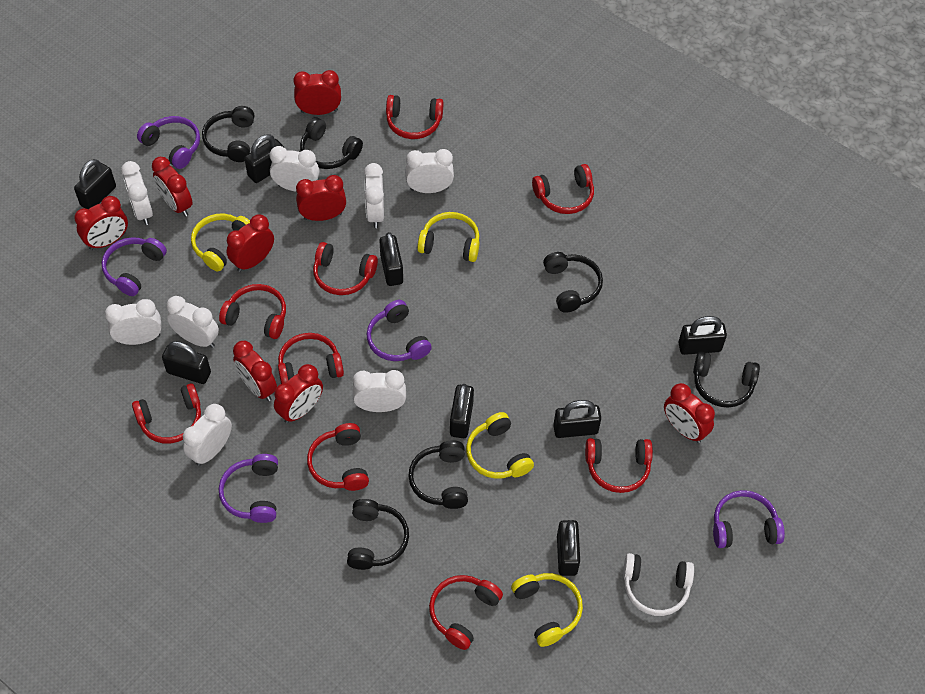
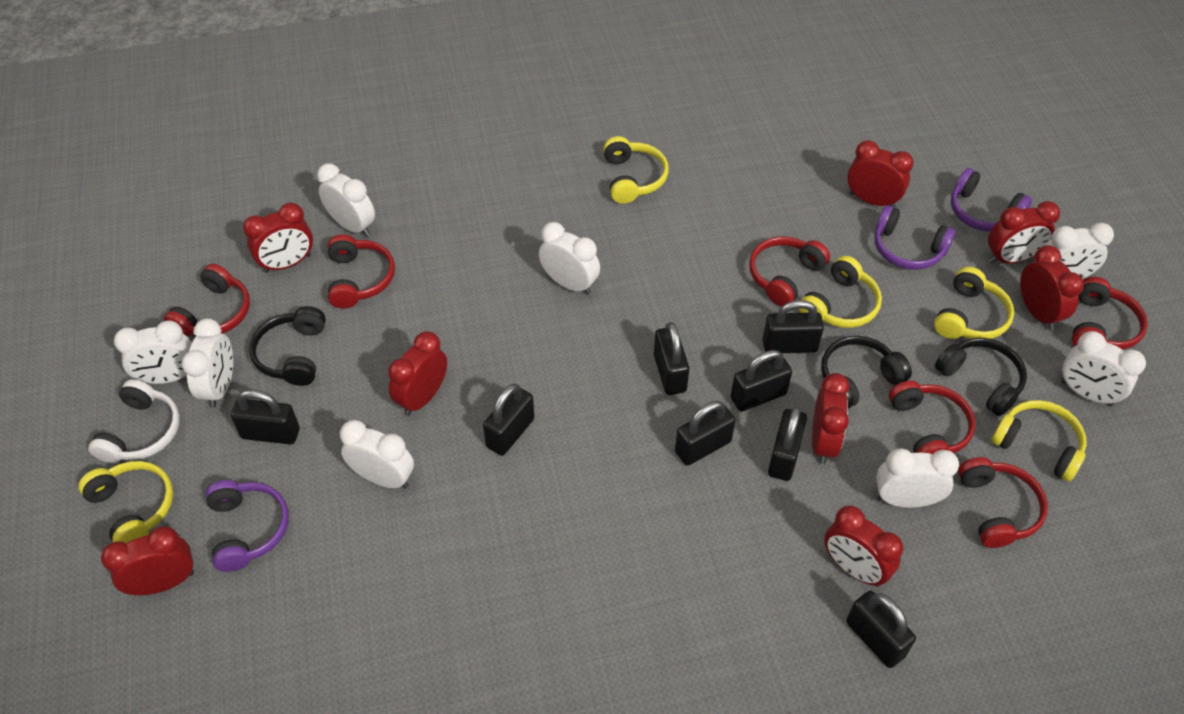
black headphones: [202,106,254,162] [300,117,363,169] [347,499,409,570] [408,440,468,509] [543,252,603,313] [693,351,760,407] = 6 -> [249,306,326,386] [821,336,912,409] [935,338,1027,416] = 3
purple headphones: [102,237,167,296] [137,116,200,169] [219,454,278,523] [367,300,432,361] [713,490,785,548] = 5 -> [206,480,289,572] [874,205,956,270] [951,168,1032,232] = 3
red headphones: [132,383,201,444] [219,284,286,339] [278,333,344,384] [307,423,369,491] [313,242,378,295] [386,95,443,139] [429,575,503,650] [532,164,594,214] [585,438,653,493] = 9 -> [164,264,250,337] [328,234,395,309] [749,237,830,307] [889,381,975,454] [958,457,1048,548] [1072,277,1148,350] = 6
yellow headphones: [191,213,250,271] [417,212,479,262] [466,412,534,479] [511,573,583,647] = 4 -> [79,461,173,543] [603,136,669,204] [799,256,882,328] [934,267,1014,339] [991,400,1087,482] = 5

